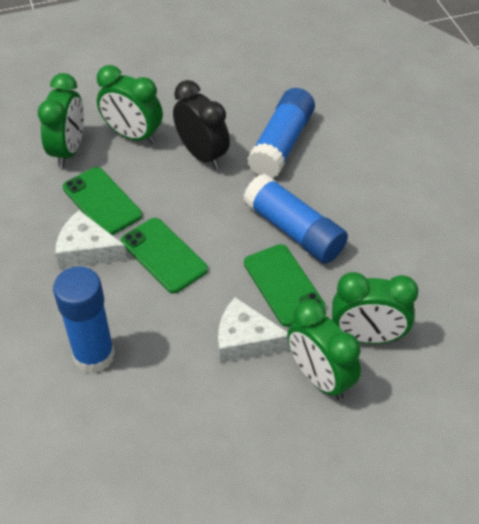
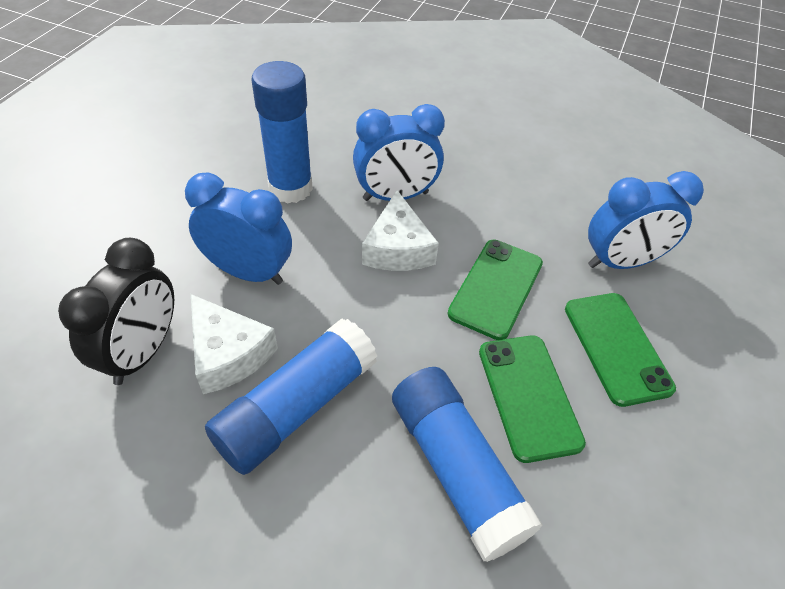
blue clock: none = 0 -> [185,172,292,285] [353,104,445,201] [588,171,704,269] = 3
green clock: [38,73,84,167] [97,65,163,144] [287,300,361,400] [332,272,419,344] = 4 -> none = 0

